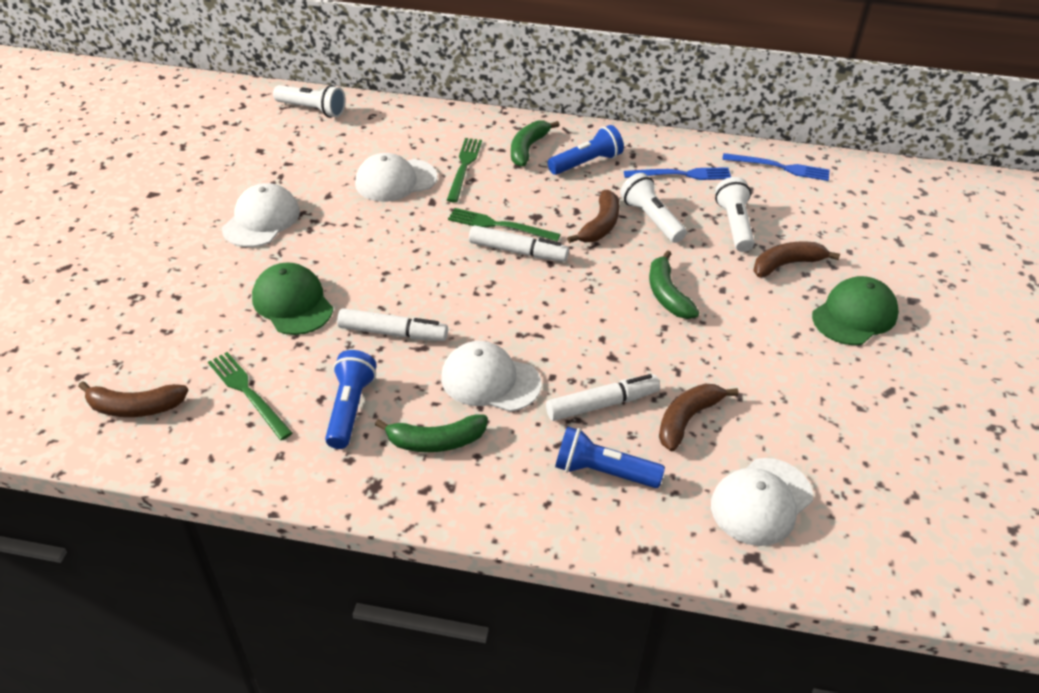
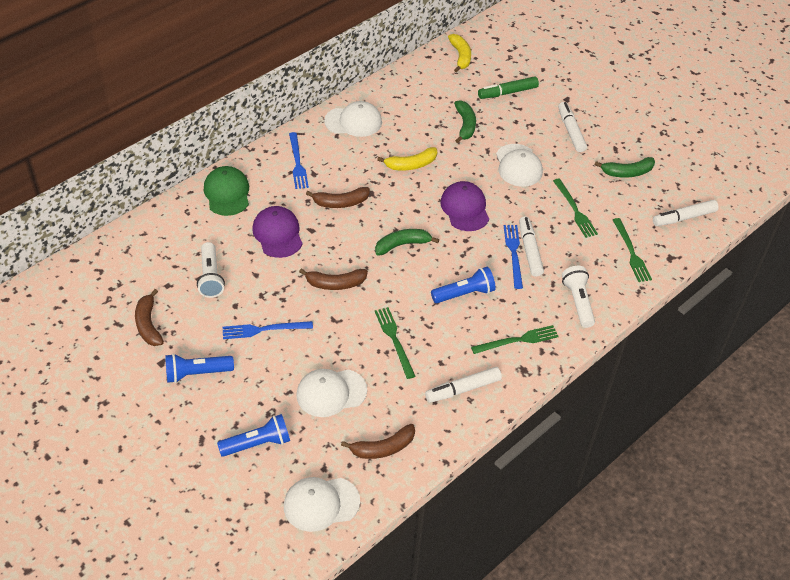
blue fork: [624,167,731,180] [722,153,830,181] = 2 -> [223,321,313,339] [289,132,309,189] [504,225,523,289] = 3
green cap: [252,263,333,335] [812,276,899,345] = 2 -> [204,166,249,216] = 1
green fork: [208,352,293,440] [447,138,482,202] [448,208,561,242] = 3 -> [375,307,415,379] [471,325,559,354] [553,179,598,238] [613,218,652,282] = 4
green marker: none = 0 -> [478,76,539,99] = 1
purple cap: none = 0 -> [252,206,302,258] [440,181,489,231] = 2
white flashlight: [273,85,346,118] [620,173,687,243] [715,177,754,252] = 3 -> [197,242,225,298] [562,266,595,328] = 2
white marker: [337,308,448,341] [469,225,569,262] [546,374,660,421] = 3 -> [425,367,502,403] [519,216,544,277] [558,102,587,152] [653,200,719,226] = 4
yellow banana: none = 0 -> [377,147,437,171] [448,34,471,72] = 2

